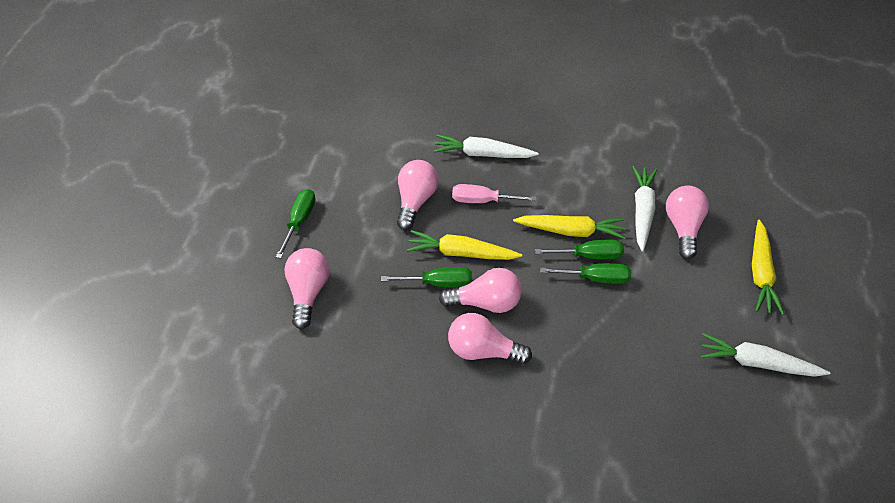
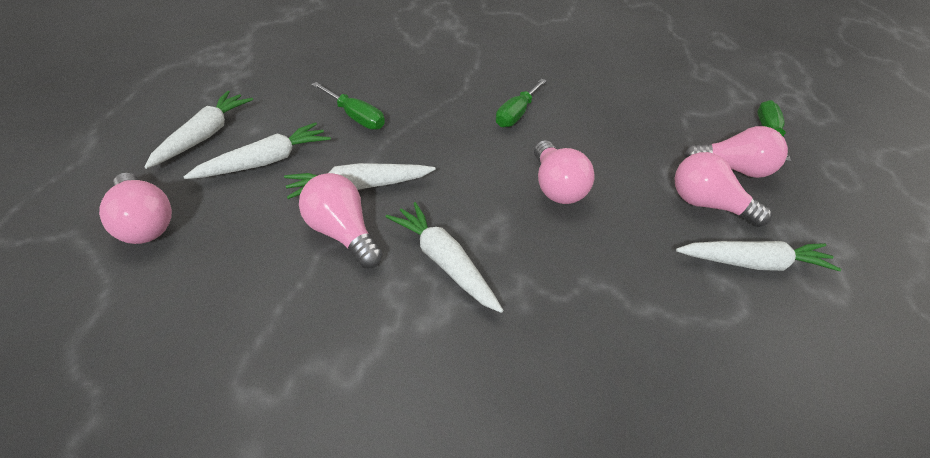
green screwdriver: [276,189,316,258] [381,267,472,287] [535,240,624,259] [540,263,631,284] = 4 -> [311,82,385,130] [496,79,547,128] [757,100,791,161] = 3
pink screwdriver: [452,184,536,203] = 1 -> none = 0
white carrot: [434,135,539,158] [632,166,657,252] [701,333,830,377] = 3 -> [144,91,253,169] [184,122,331,179] [284,163,436,199] [386,202,503,313] [676,241,841,271] = 5
yellow carrot: [407,230,522,260] [513,215,626,239] [752,220,784,315] = 3 -> none = 0

